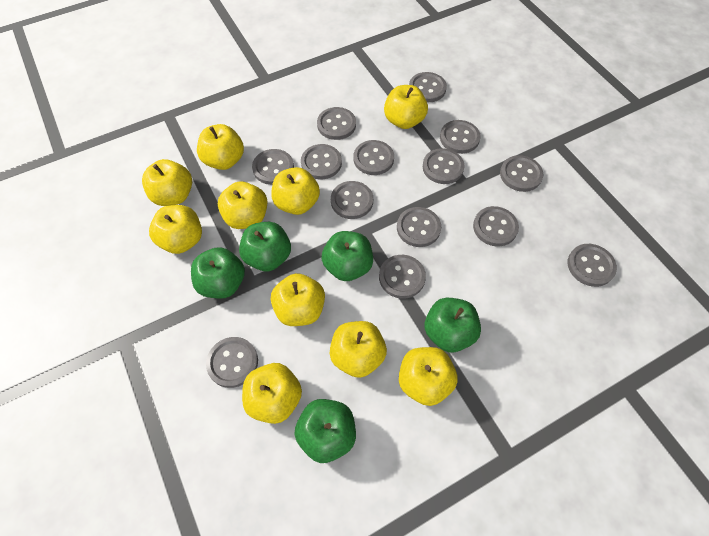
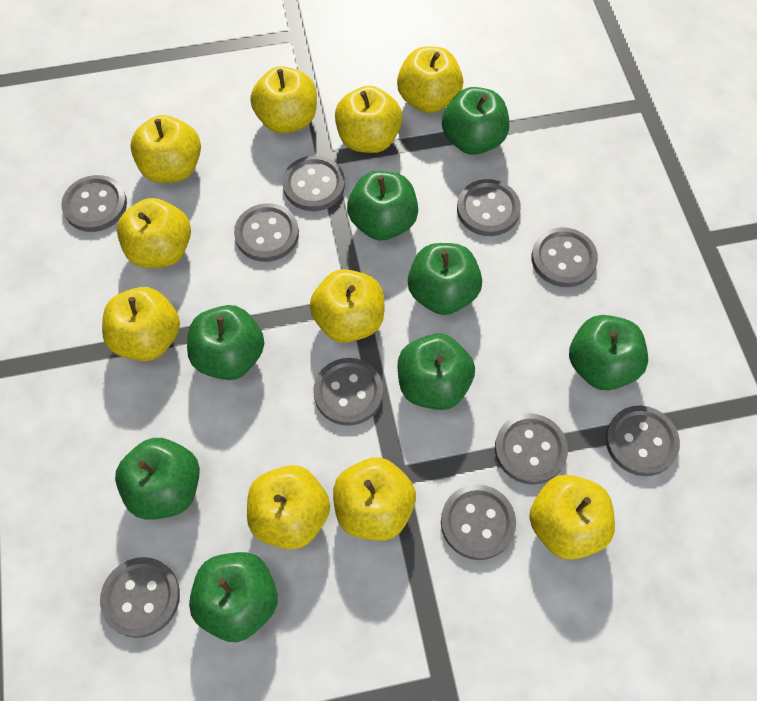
green apple: [191,247,245,299] [239,222,291,271] [294,399,356,463] [321,231,373,281] [425,298,481,352] = 5 -> [115,438,200,520] [187,305,264,380] [189,552,278,642] [347,171,418,240] [397,334,475,410] [408,243,482,315] [442,87,509,155] [569,315,648,390] = 8
grey button: [206,337,258,388] [252,149,294,185] [301,144,342,180] [317,107,356,140] [331,181,373,219] [354,140,394,175] [379,255,426,299] [397,207,441,247] [409,72,447,102] [423,148,465,184] [440,120,481,154] [473,206,519,246] [500,155,543,192] [568,244,617,287] = 14 -> [61,175,127,232] [100,557,180,638] [234,203,299,262] [282,156,345,211] [313,358,383,426] [441,484,516,560] [457,179,521,236] [495,413,568,485] [532,227,598,287] [606,406,680,476] = 10

